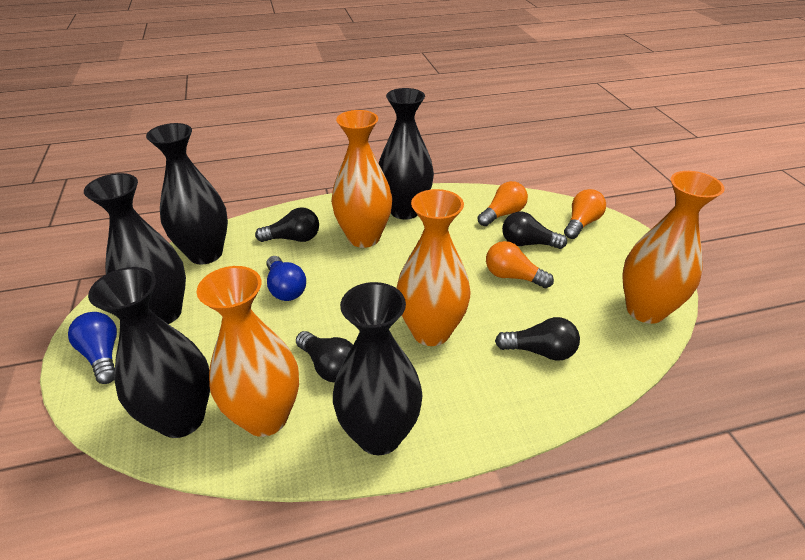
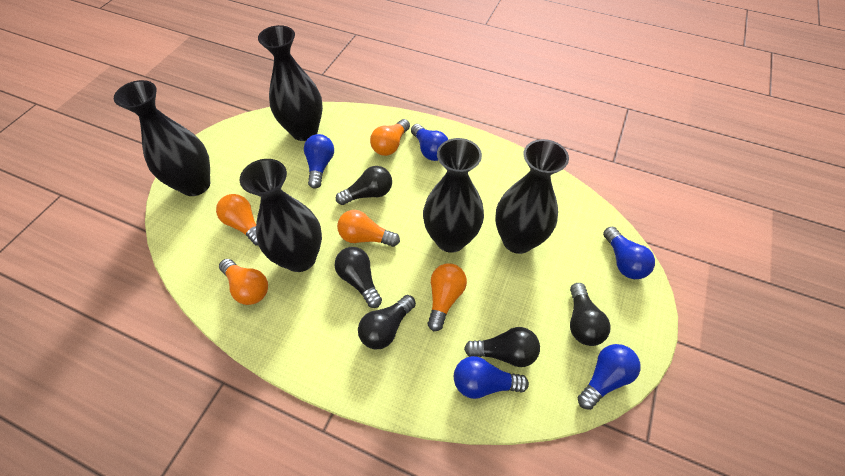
black light bulb: [255,207,319,242] [296,331,353,382] [495,317,580,361] [502,212,567,249] = 4 -> [334,247,382,308] [336,166,392,205] [358,295,416,350] [464,327,540,367] [570,283,611,346] = 5
blue light bulb: [68,312,117,384] [266,256,306,301] = 2 -> [304,134,334,189] [411,124,449,161] [454,356,529,399] [578,344,641,410] [603,227,655,279] = 5
orange light bulb: [477,181,528,226] [486,241,554,288] [564,189,606,239] = 3 -> [216,194,258,246] [219,259,268,305] [337,210,400,247] [370,119,410,156] [428,263,467,331] = 5
orange vase: [197,266,299,437] [331,110,392,248] [397,189,470,346] [622,171,725,324] = 4 -> none = 0

